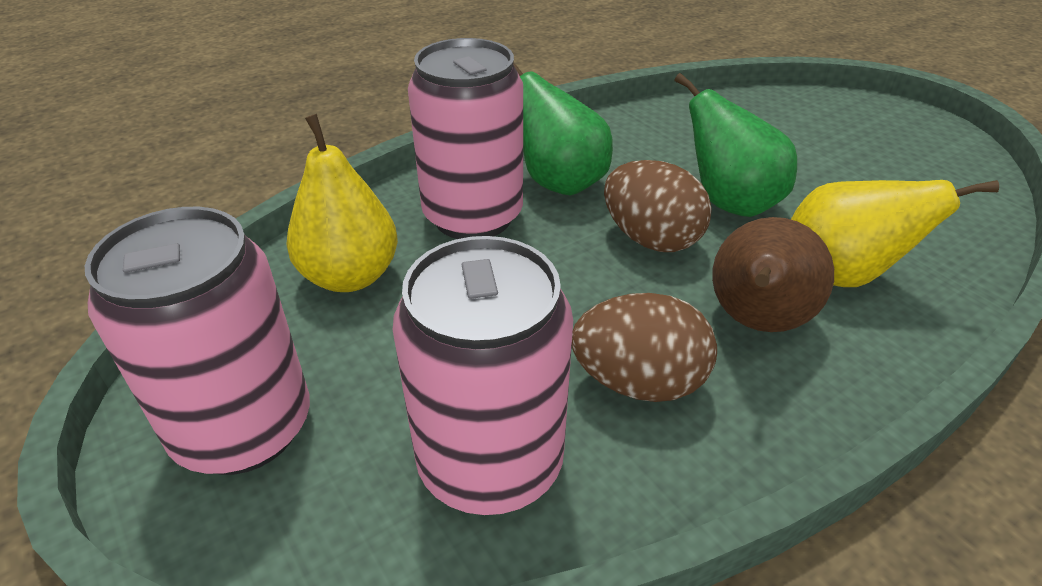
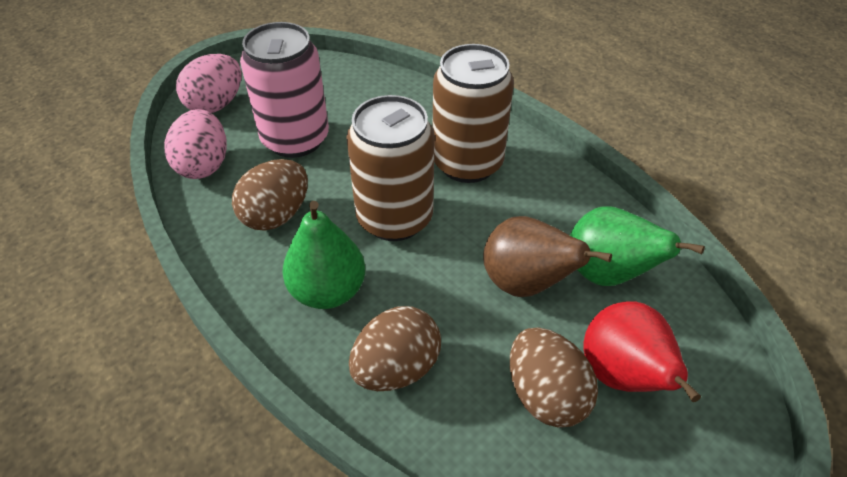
brown can: none = 0 -> [346,95,435,241] [433,44,514,183] = 2
brown egg: [572,293,717,402] [604,160,712,252] = 2 -> [232,159,308,230] [349,306,441,391] [510,328,598,428] = 3
pink can: [85,207,310,475] [393,236,573,515] [408,38,523,239] = 3 -> [240,22,329,158] = 1
pink egg: none = 0 -> [164,109,227,179] [176,54,241,113] = 2
red pear: none = 0 -> [584,301,701,402] = 1
yellow pear: [286,114,398,292] [791,180,999,287] = 2 -> none = 0

